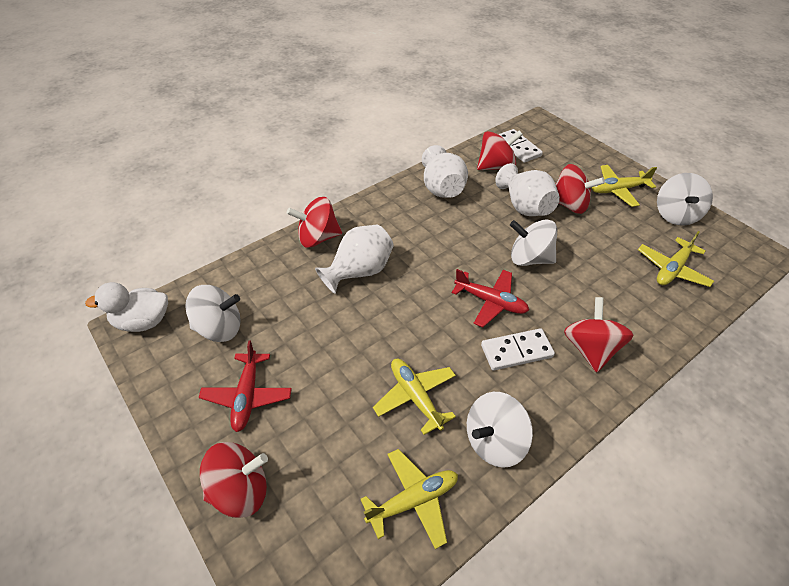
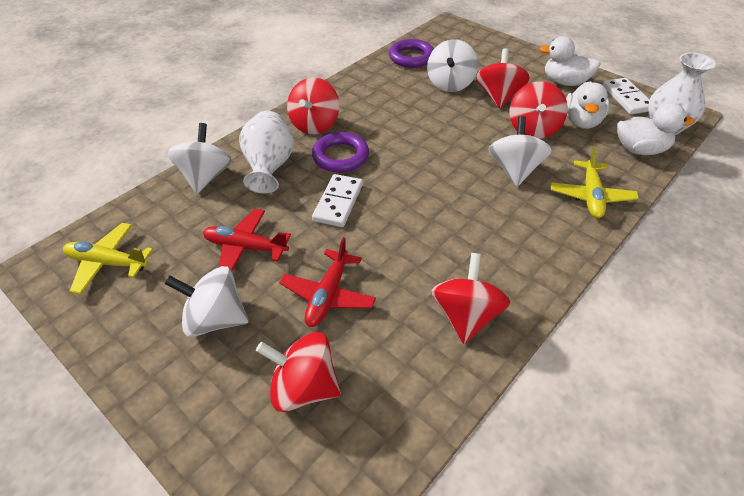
purple ring: none = 0 -> [312,132,369,173] [389,39,434,68] = 2
white duck: [85,282,168,332] = 1 -> [539,36,601,86] [566,81,610,129] [617,103,695,155] = 3
white vase: [315,224,394,294] [422,145,468,198] [495,163,560,216] = 3 -> [239,111,294,194] [648,52,716,135] = 2
yellow plane: [360,449,458,549] [373,359,456,435] [592,165,657,207] [638,231,714,287] = 4 -> [63,223,153,294] [550,147,639,218] = 2

